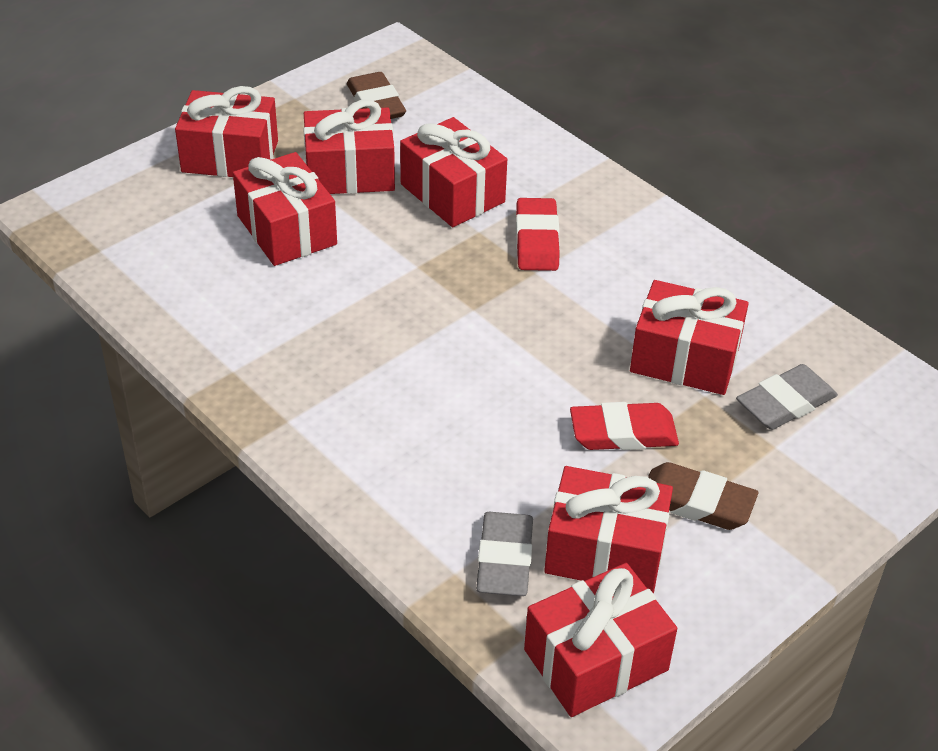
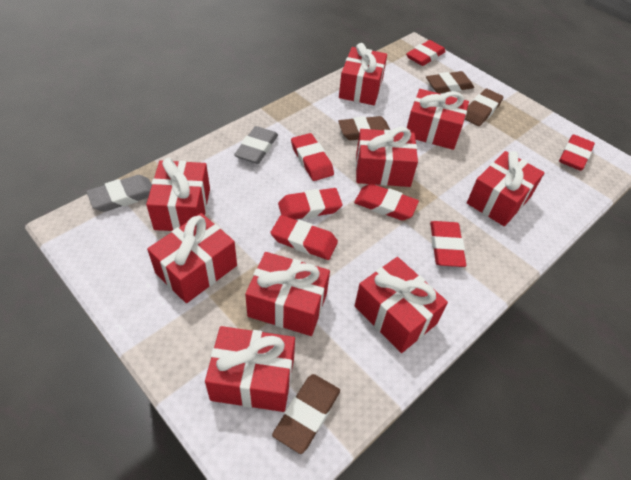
brown eraser: [347,72,406,119] [648,462,758,530] = 2 -> [272,374,340,454] [338,116,390,140] [426,71,474,93] [465,89,504,126] = 4
red eraser: [516,198,560,271] [570,402,679,450] = 2 -> [271,215,338,260] [278,188,343,219] [291,133,334,181] [354,184,419,221] [406,40,446,66] [430,221,466,267] [559,134,595,171] = 7
red gift: [175,86,278,177] [233,152,337,266] [303,100,395,194] [400,117,507,227] [524,563,677,717] [544,466,673,594] [630,280,749,395] = 7 -> [146,158,210,231] [147,213,237,303] [205,326,295,412] [245,252,330,336] [339,43,387,105] [355,257,448,353] [356,127,418,187] [407,89,469,150] [467,151,544,226] = 9

